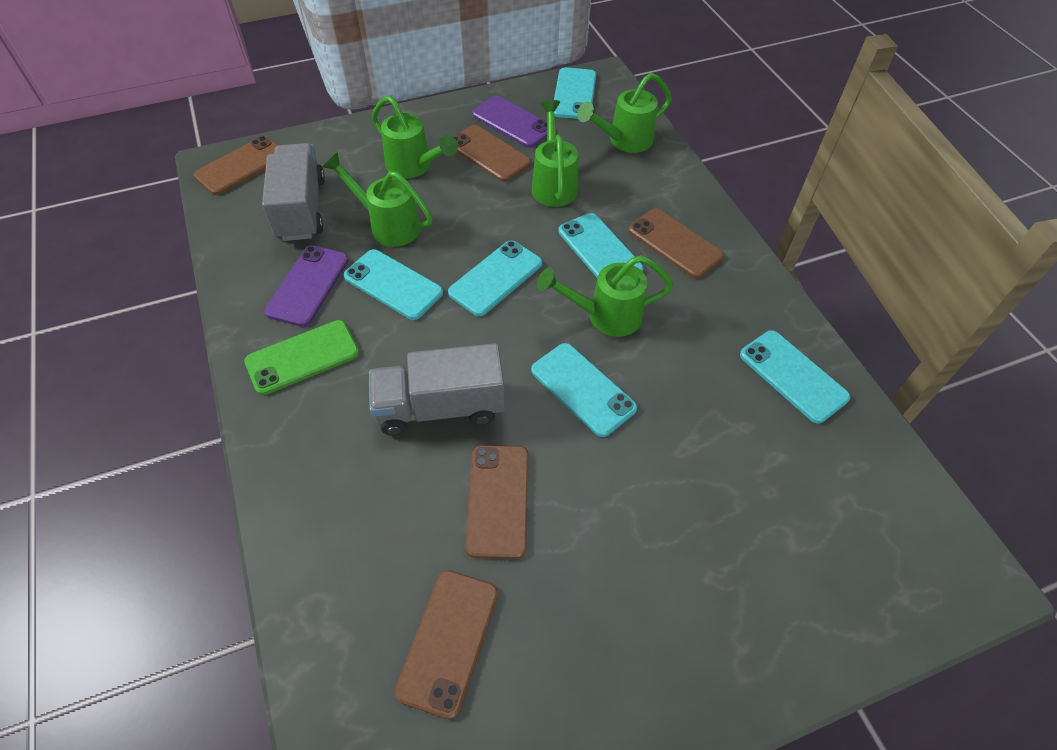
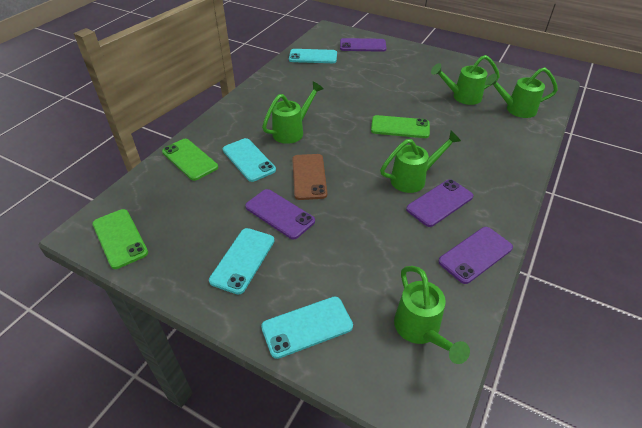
brown phone: [194,136,278,195] [395,570,498,719] [453,125,531,182] [465,445,529,559] [628,208,724,278] = 5 -> [292,154,327,200] = 1
green phone: [244,320,359,395] = 1 -> [92,209,148,269] [162,139,218,181] [371,115,430,138] = 3
grey truck: [262,143,325,241] [369,343,505,435] = 2 -> none = 0
purple phone: [264,245,349,327] [472,96,547,148] = 2 -> [245,189,315,239] [340,38,386,52] [406,179,473,227] [438,227,513,284] = 4
turquoise phone: [344,249,443,320] [448,241,542,316] [531,343,637,437] [554,67,596,119] [558,213,643,279] [740,330,850,424] = 6 -> [209,228,274,295] [223,138,276,182] [261,297,353,359] [289,49,337,63] = 4

